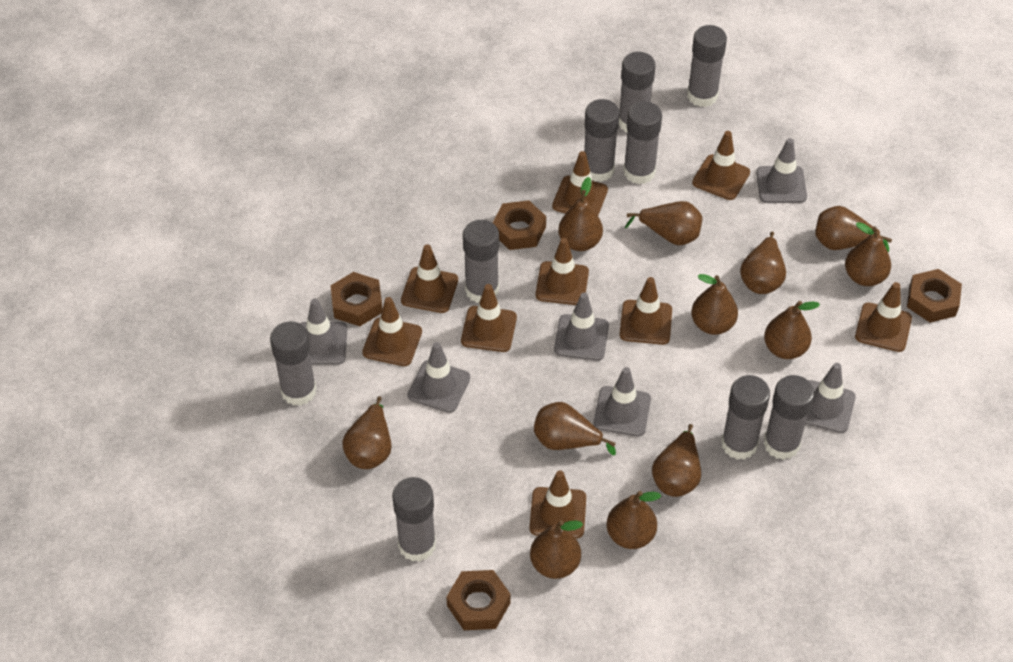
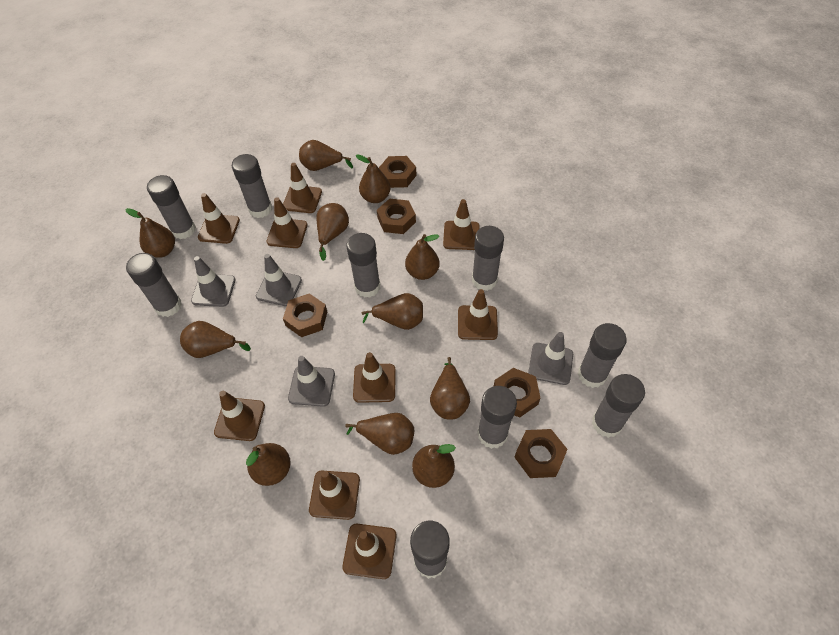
brown nut: [330,272,383,326] [446,570,511,630] [493,200,546,250] [907,269,962,323] = 4 -> [283,293,327,337] [377,199,416,234] [379,156,417,188] [493,368,540,417] [514,429,568,478] = 5
brown pear: [342,396,391,469] [530,520,583,579] [534,402,616,456] [558,177,603,251] [606,491,661,549] [625,201,702,245] [652,424,701,497] [691,274,738,335] [740,231,786,294] [764,301,820,359] [815,206,892,252] [845,222,891,286] = 12 -> [126,208,175,258] [180,321,251,358] [246,443,291,486] [299,140,353,171] [316,203,349,261] [345,413,414,455] [356,154,390,203] [362,293,423,330] [405,234,440,280] [412,444,456,488] [430,357,470,420] = 11
grey traffic cone: [300,298,347,365] [408,342,470,413] [554,293,609,361] [594,367,651,436] [756,138,807,203] [805,363,856,433] = 6 -> [191,256,236,307] [256,254,302,306] [288,356,335,407] [528,332,573,385] = 4

